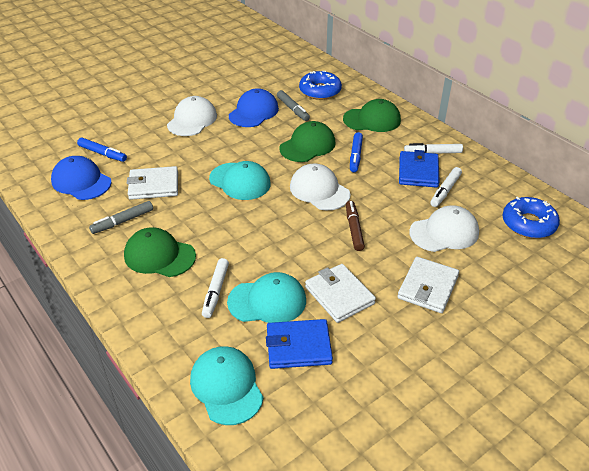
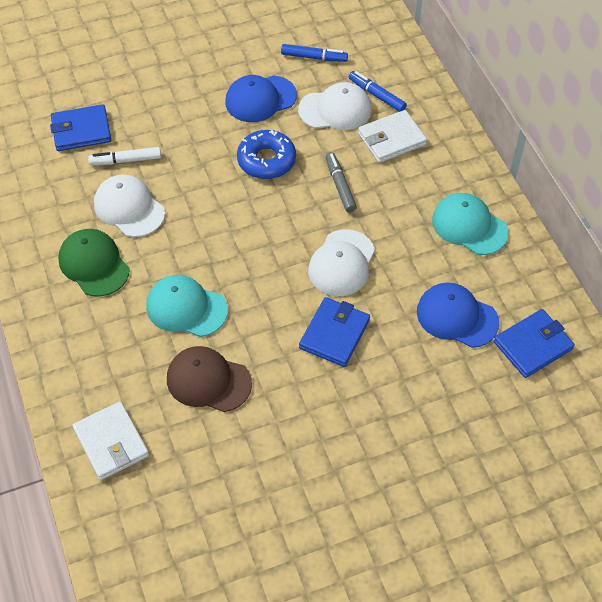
blue donut: [299,71,342,100] [503,197,560,238] = 2 -> [237,130,296,179] = 1
blue wallet: [266,319,333,369] [399,150,440,188] = 2 -> [50,104,111,151] [299,297,370,367] [494,309,575,378] = 3
brown cap: none = 0 -> [167,346,252,412] = 1
brown marker: [346,201,365,251] = 1 -> none = 0
green cap: [124,227,196,277] [279,121,336,162] [343,99,401,132] = 3 -> [58,229,130,297] = 1
grey marker: [89,201,153,234] [277,90,310,121] = 2 -> [325,152,357,213] = 1
turquoise cap: [190,346,264,425] [209,161,271,200] [227,272,306,323] = 3 -> [146,275,228,337] [432,193,509,255] = 2
white marker: [202,258,229,318] [404,143,463,154] [430,167,462,207] = 3 -> [88,147,161,165] = 1
white wallet: [127,166,178,200] [305,264,376,323] [397,257,459,313] = 3 -> [72,401,149,480] [358,110,427,163] = 2

